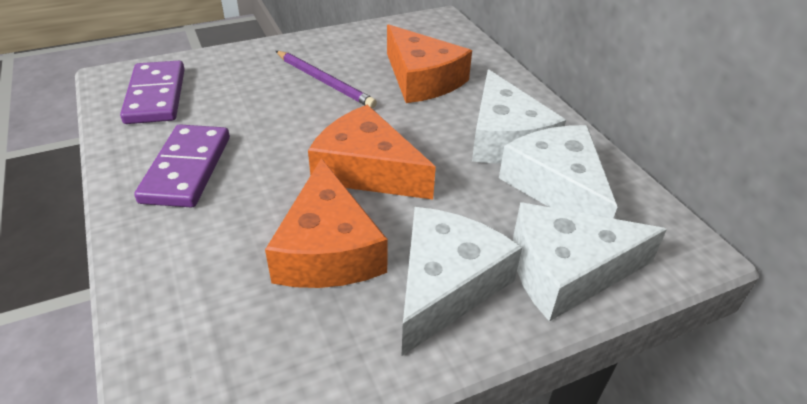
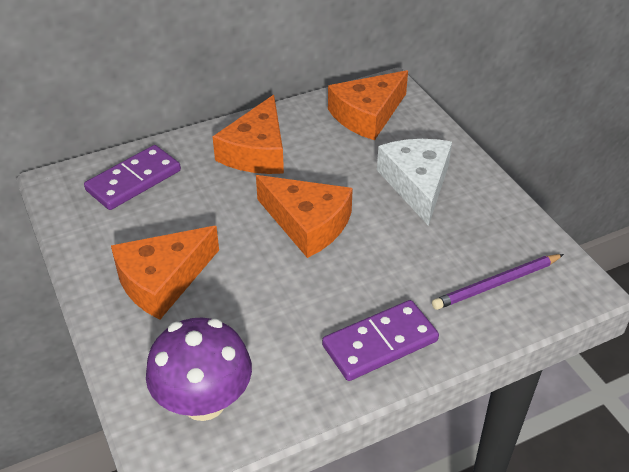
orange cheese: [265,158,388,288] [308,105,436,200] [387,24,472,103] = 3 -> [111,226,219,320] [212,95,284,174] [256,175,353,258] [328,70,408,140] = 4
purple mushroom: none = 0 -> [146,317,252,421] = 1
white cheese: [401,207,522,357] [472,69,566,163] [499,125,617,218] [513,202,667,322] = 4 -> [377,139,452,226] = 1

